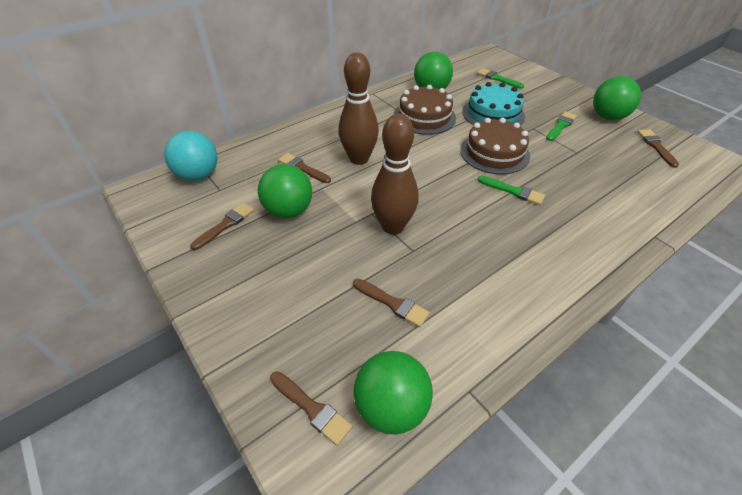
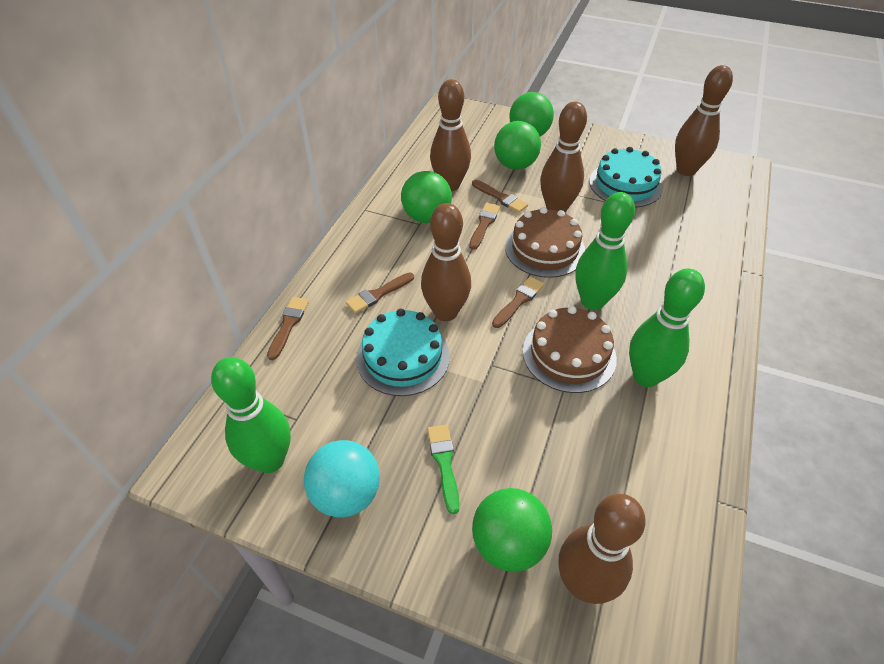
brown bowling pin: [338,52,379,165] [371,114,419,234] = 2 -> [421,203,471,321] [430,79,471,191] [540,102,587,212] [558,494,646,604] [675,65,733,176] = 5
green bowling pin: none = 0 -> [211,357,291,473] [576,192,635,310] [629,268,705,387] = 3
green brush: [477,68,524,89] [478,176,545,205] [546,111,577,141] = 3 -> [427,425,460,514] = 1
turquoise cake: [462,82,525,126] = 1 -> [356,309,450,396] [589,147,663,207] = 2

